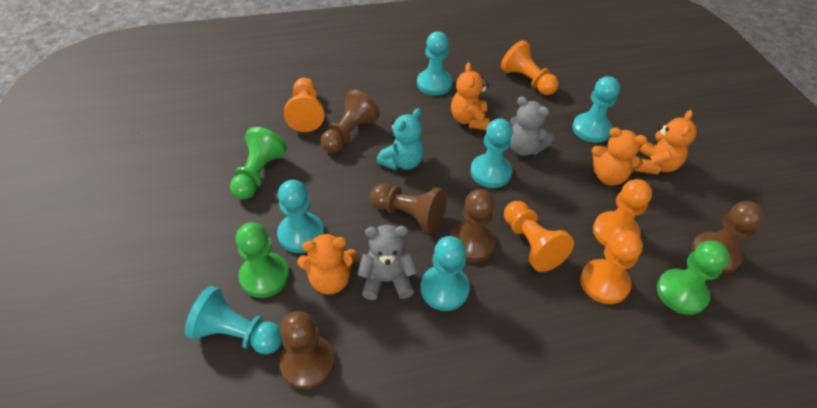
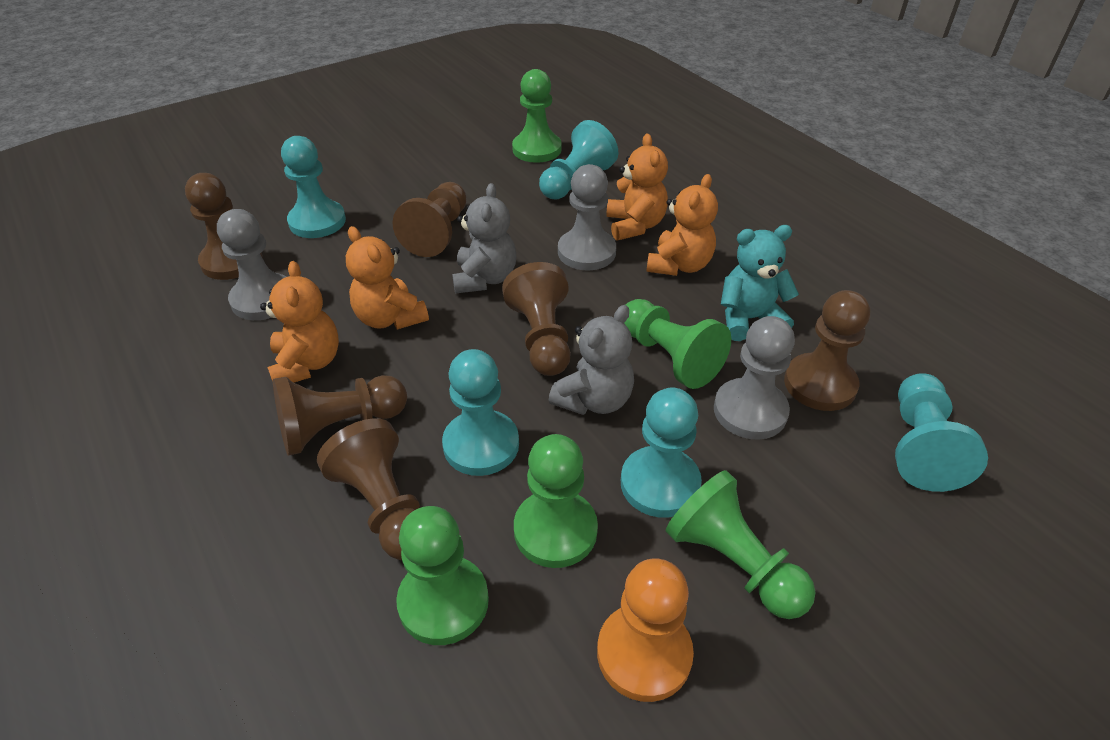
brown pawn: [279,311,335,389] [321,90,380,153] [370,184,447,234] [450,189,496,262] [691,201,764,274] = 5 -> [185,173,262,280] [273,375,407,456] [317,418,420,560] [392,182,467,257] [502,262,571,376] [784,290,870,411] = 6
green pawn: [230,127,287,199] [236,223,289,298] [657,241,730,315] = 3 -> [396,506,489,645] [512,69,562,163] [514,434,598,568] [624,299,731,389] [666,470,816,619] = 5
grey pawn: none = 0 -> [217,209,286,320] [558,164,616,271] [714,316,795,440] = 3
orange pawn: [284,78,324,132] [501,40,559,95] [504,201,574,272] [580,230,643,304] [593,179,652,247] = 5 -> [597,558,694,702] = 1
turquoise pawn: [185,286,282,354] [277,180,324,253] [417,31,453,96] [420,236,470,311] [470,118,513,188] [572,76,620,143] = 6 -> [281,136,346,238] [442,349,519,476] [539,120,618,199] [621,388,702,518] [895,373,988,492] = 5

